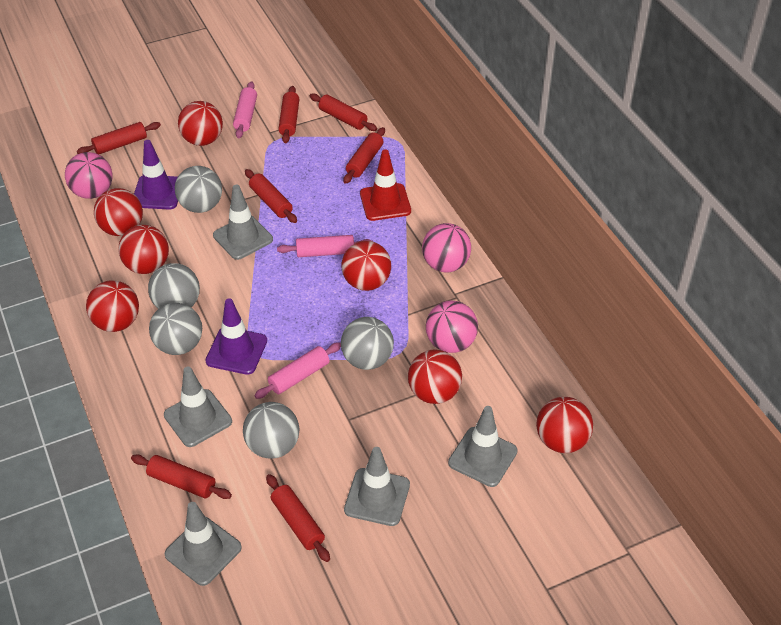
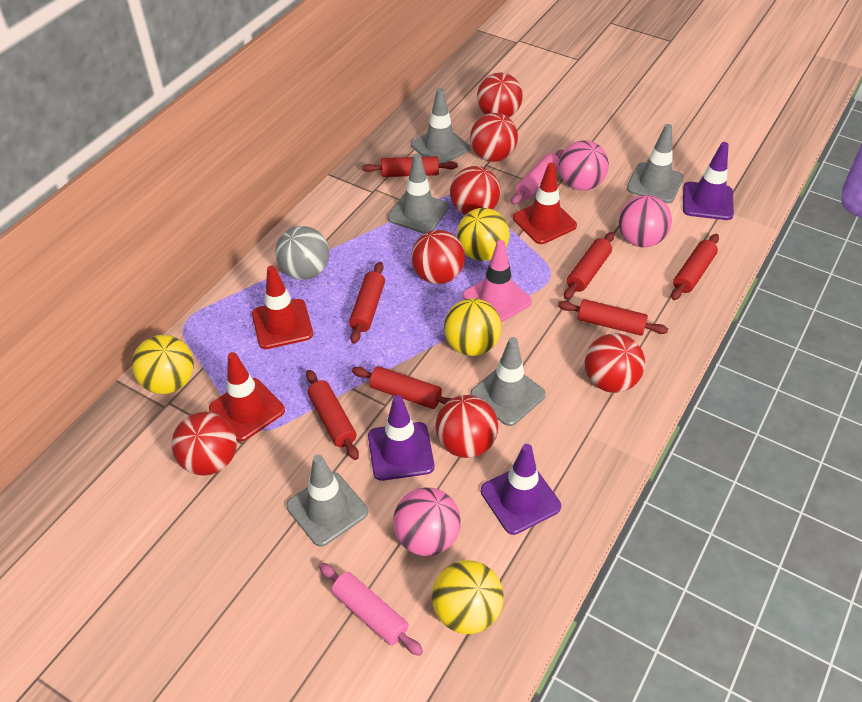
grey ball: [148,263,200,309] [149,303,202,355] [175,166,222,213] [243,402,299,459] [341,317,394,370] = 5 -> [275,226,329,280] = 1
pink rolling pin: [233,81,257,138] [254,342,341,399] [277,235,373,257] = 3 -> [319,563,423,656] [511,150,564,205] = 2
pink traffic cone: none = 0 -> [463,240,532,323] = 1
purple traffic cone: [134,140,178,210] [205,298,267,375] = 2 -> [368,395,434,481] [481,444,561,535] [683,142,734,220] = 3
red traffic cone: [360,149,411,221] = 1 -> [209,352,285,442] [252,265,313,349] [513,162,577,244] = 3
yellow ball: none = 0 -> [132,335,194,394] [432,560,503,634] [444,298,502,356] [457,208,510,261] = 4

